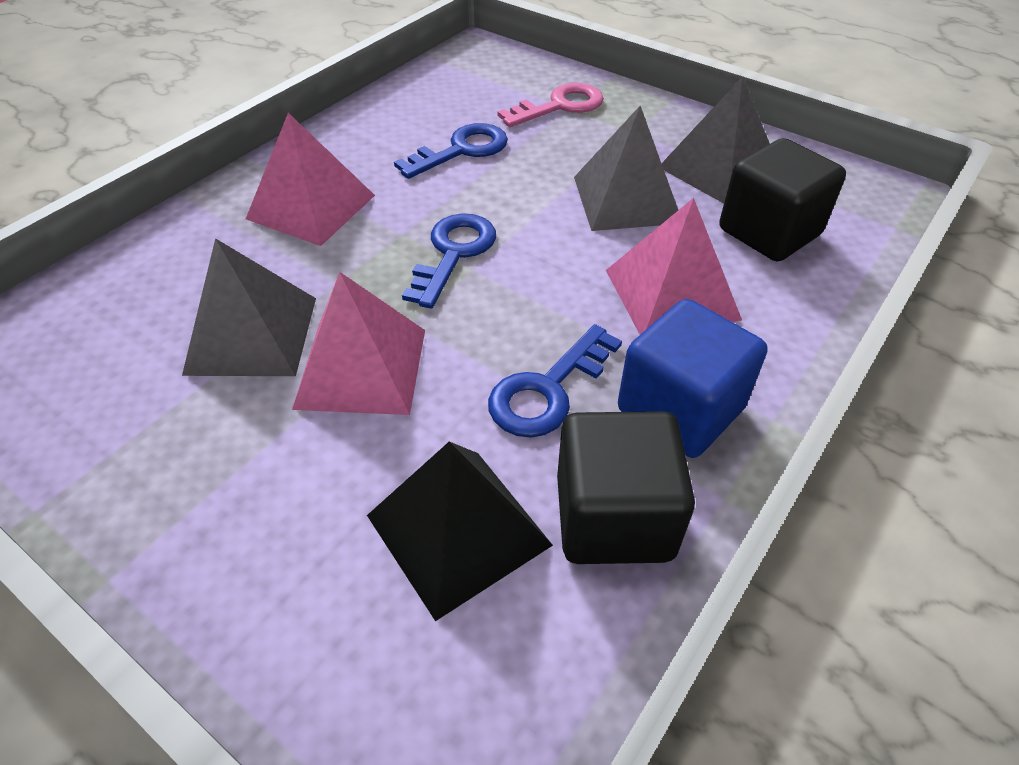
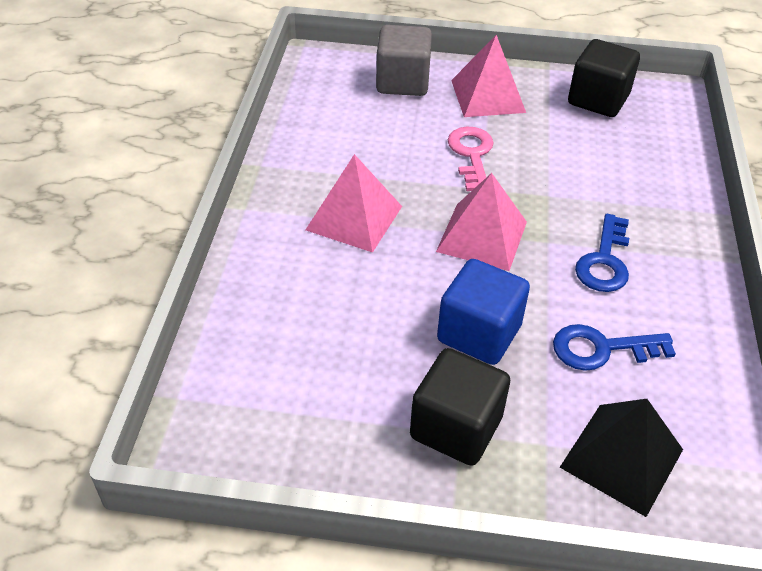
blue key: [394,123,508,179] [402,213,496,309] [488,324,622,438] = 3 -> [553,324,676,371] [575,214,629,292] = 2
grey cube: none = 0 -> [376,25,432,96] = 1
grey pyramid: [182,238,316,376] [574,106,678,231] [661,76,770,204] = 3 -> none = 0

